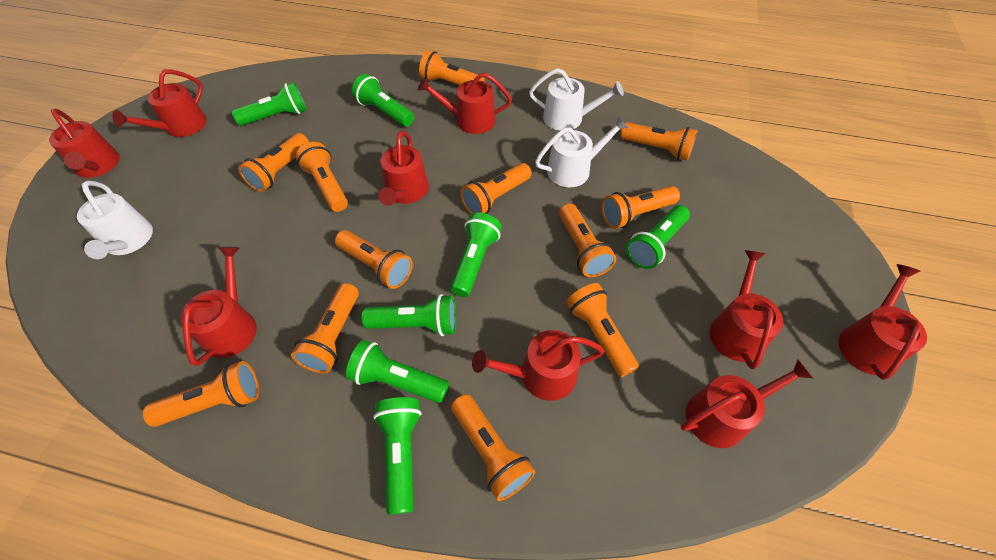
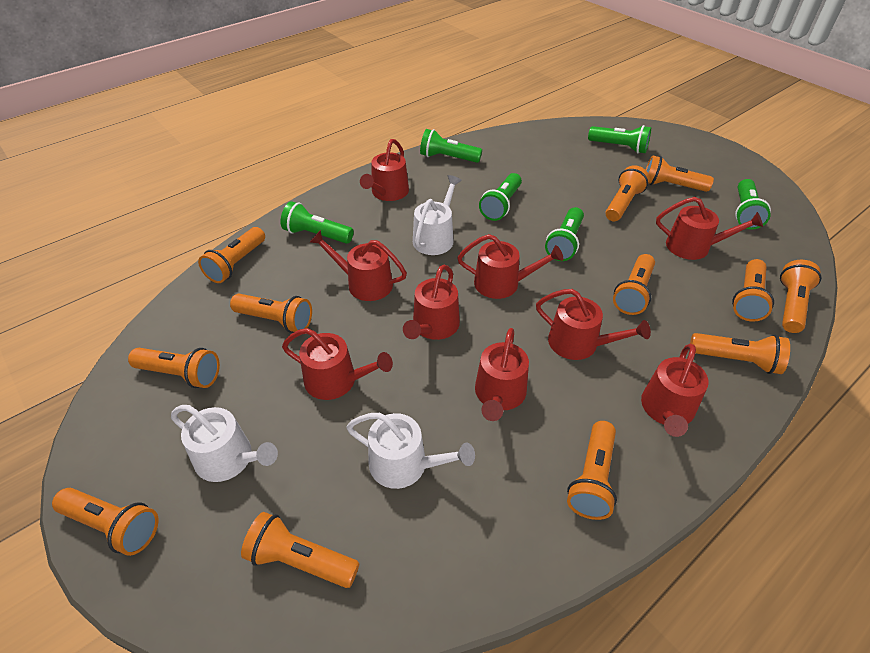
green flashlight: [232,82,307,126] [346,340,449,403] [352,74,414,127] [362,294,456,336] [373,397,422,515] [450,212,502,297] [626,205,690,269] = 7 -> [280,201,354,244] [420,129,482,163] [479,173,522,221] [545,207,584,261] [588,125,651,153] [735,179,771,230] = 6

